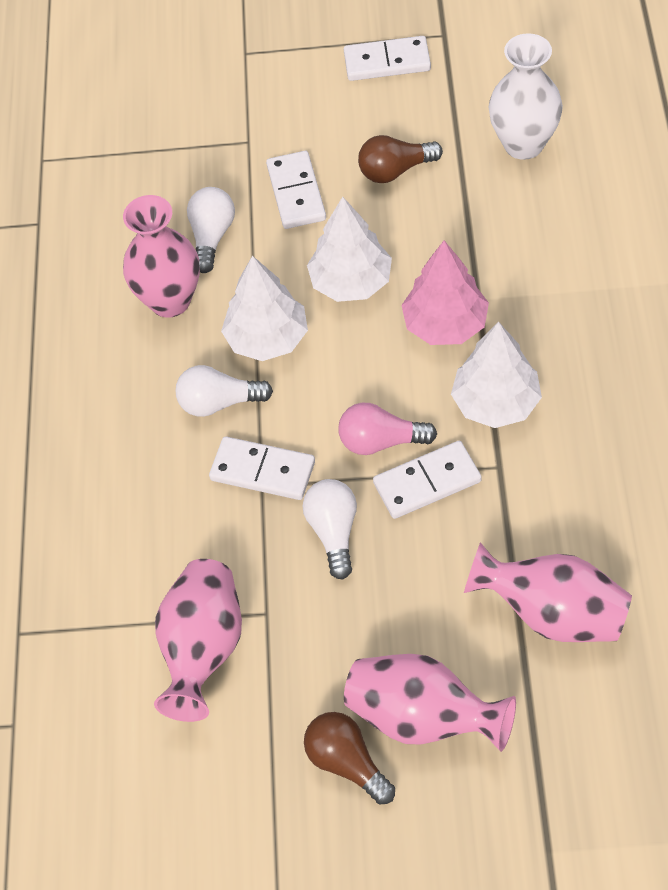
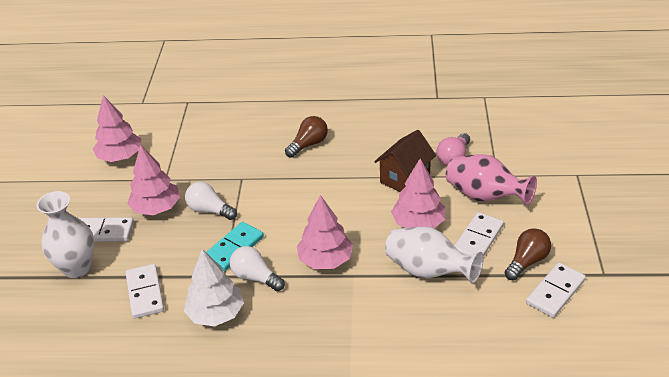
brown house: none = 0 -> [374,130,436,192] = 1
pink tree: [401,240,489,345] = 1 -> [93,95,141,162] [127,145,180,215] [297,195,353,269] [391,159,445,228] = 4
pink vase: [123,195,200,318] [154,559,242,722] [344,654,516,752] [464,542,632,642] = 4 -> [446,154,537,205] = 1
turquoise domino: none = 0 -> [206,222,264,271] = 1
white light bulb: [175,365,273,417] [187,187,235,273] [303,479,357,580] = 3 -> [185,182,237,220] [230,246,285,291] = 2
white tree: [221,256,308,361] [307,197,392,302] [451,322,542,428] = 3 -> [184,249,244,326] = 1
white vase: [489,33,563,160] = 1 -> [37,191,94,278] [385,227,484,284] = 2

